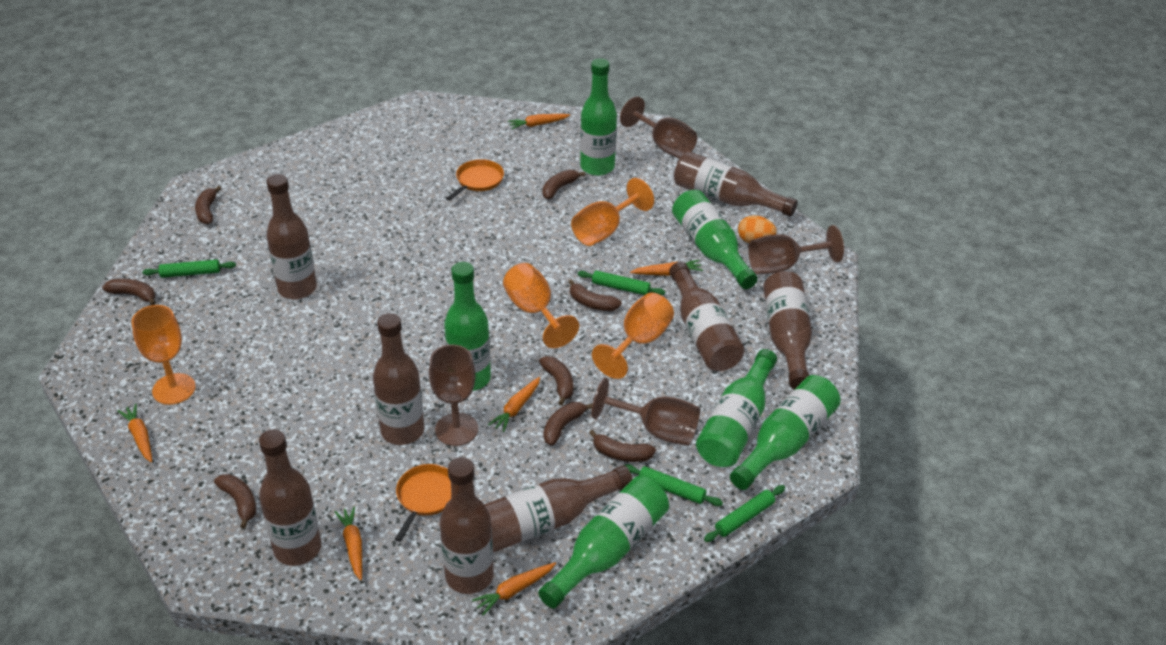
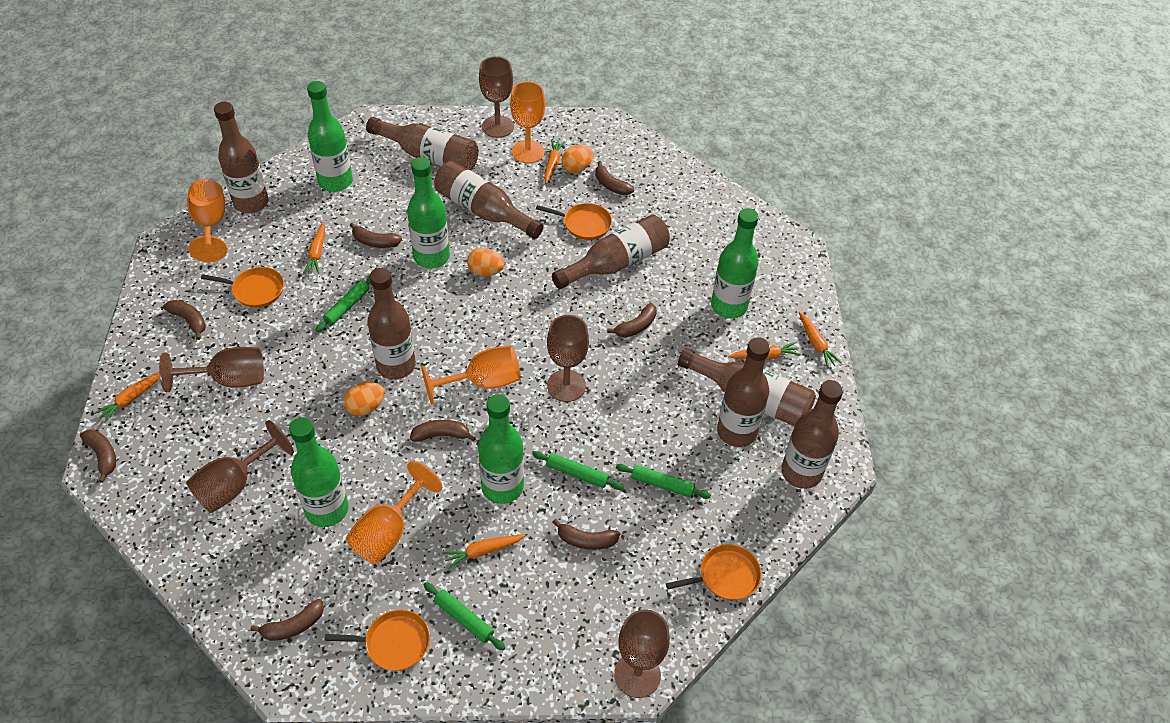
brown goblet: [429,344,478,446] [592,378,700,446] [620,96,697,159] [748,225,844,274] = 4 -> [159,347,264,392] [186,420,294,513] [479,56,514,138] [547,315,589,402] [614,610,670,698] = 5
green bottle: [444,262,491,391] [538,476,669,609] [580,58,617,176] [672,190,758,289] [696,349,777,467] [730,375,841,490] = 6 -> [289,417,349,527] [307,81,353,192] [407,157,450,269] [478,394,524,504] [711,208,759,319] = 5
orange egg: [738,215,777,243] = 1 -> [344,382,385,416] [467,248,505,276] [562,145,594,173] = 3
orange pan: [395,464,451,542] [446,159,504,201] = 2 -> [201,267,284,308] [324,610,430,671] [536,203,612,240] [666,544,761,600] = 4

